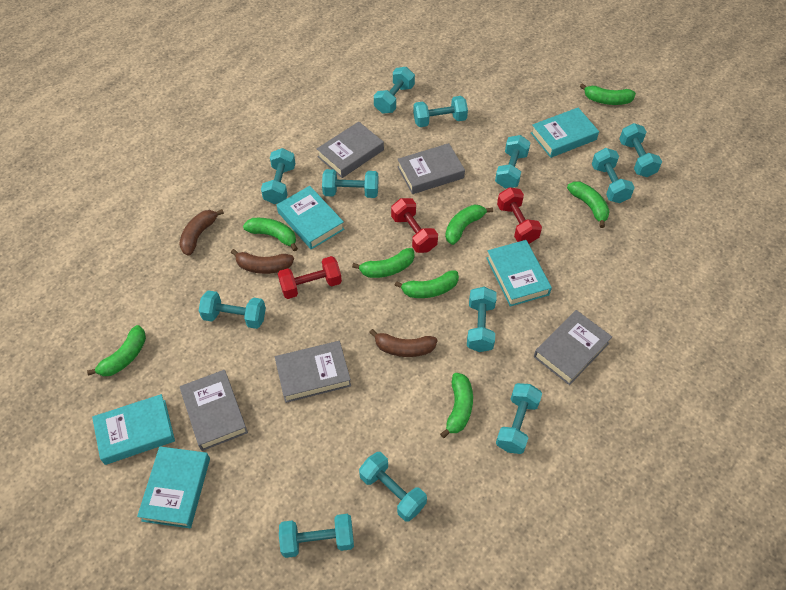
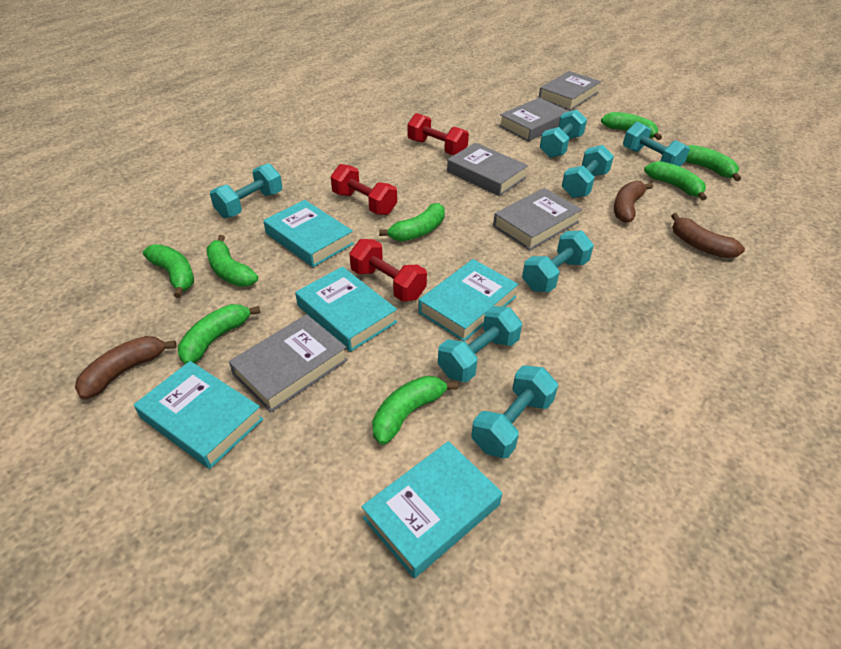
turquoise dumbbell: [199,290,266,329] [261,148,295,204] [279,514,354,558] [322,169,378,198] [359,452,427,522] [374,67,415,114] [413,96,468,127] [467,287,497,352] [495,135,531,189] [496,383,542,454] [592,148,635,203] [619,123,662,177] = 12 -> [210,163,282,218] [438,306,522,382] [471,365,558,458] [522,231,594,292] [540,109,587,158] [562,145,614,198] [623,122,690,167] = 7

